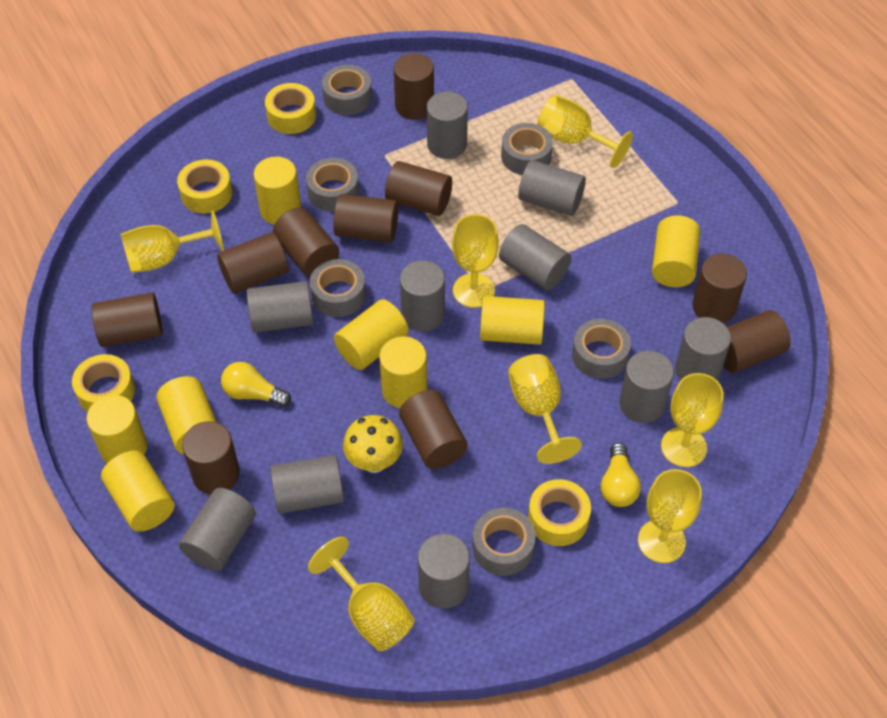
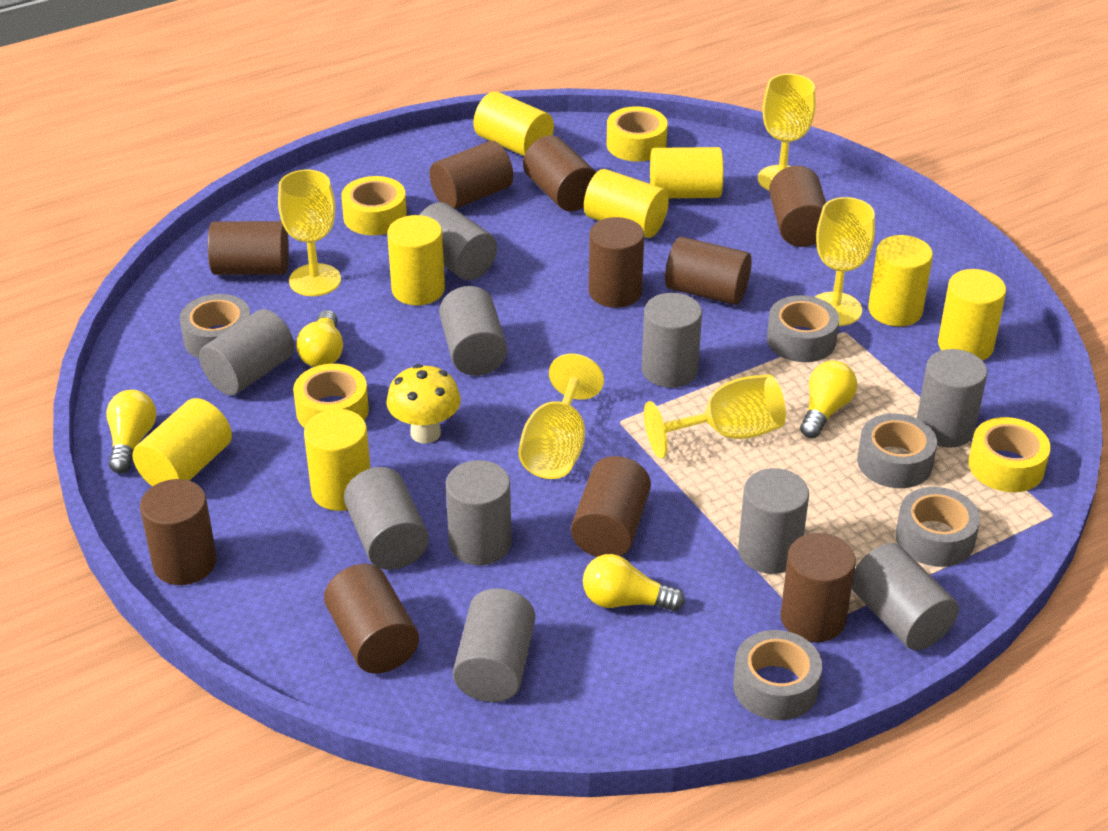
grey tape: [306,158,359,212] [310,259,366,317] [322,65,372,115] [473,508,535,576] [501,123,553,175] [572,319,631,379] = 6 -> [180,294,250,358] [733,630,822,720] [767,295,839,362] [857,414,937,488] [896,487,980,567] = 5
yellow goblet: [121,211,224,273] [308,537,415,651] [452,214,499,308] [508,354,582,464] [537,95,633,168] [638,469,702,563] [661,373,724,467] = 7 -> [278,170,341,296] [518,353,604,479] [644,374,786,459] [758,74,816,190] [815,197,875,326] = 5
yellow light bulb: [221,362,291,407] [601,443,641,507] = 2 -> [106,390,156,474] [296,310,343,367] [583,554,685,611] [800,361,857,438] = 4

